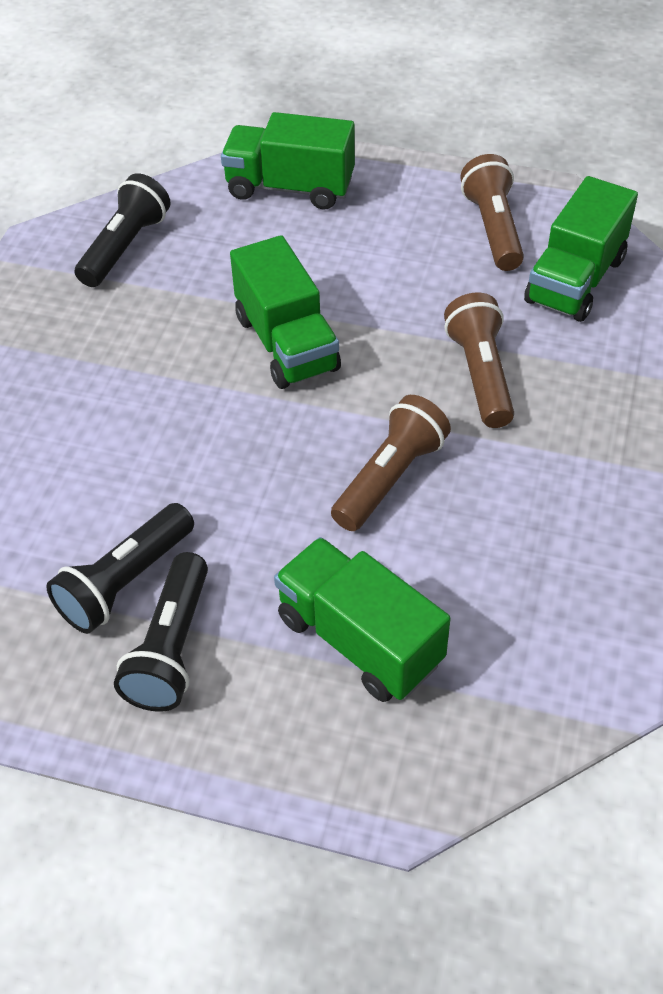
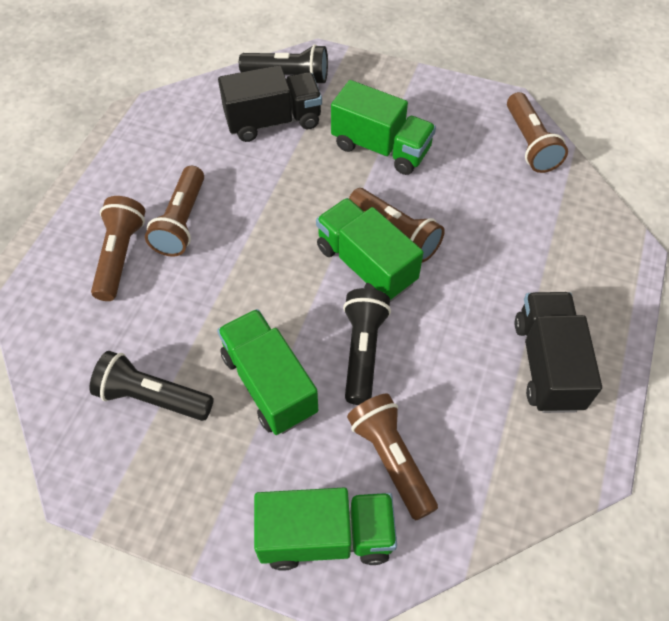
black truck: none = 0 -> [218,65,322,142] [515,292,602,413] = 2
brown flashlight: [331,395,451,531] [444,292,514,428] [460,154,524,271] = 3 -> [91,196,145,301] [145,166,204,257] [347,393,438,521] [349,188,445,262] [507,92,568,173] = 5

